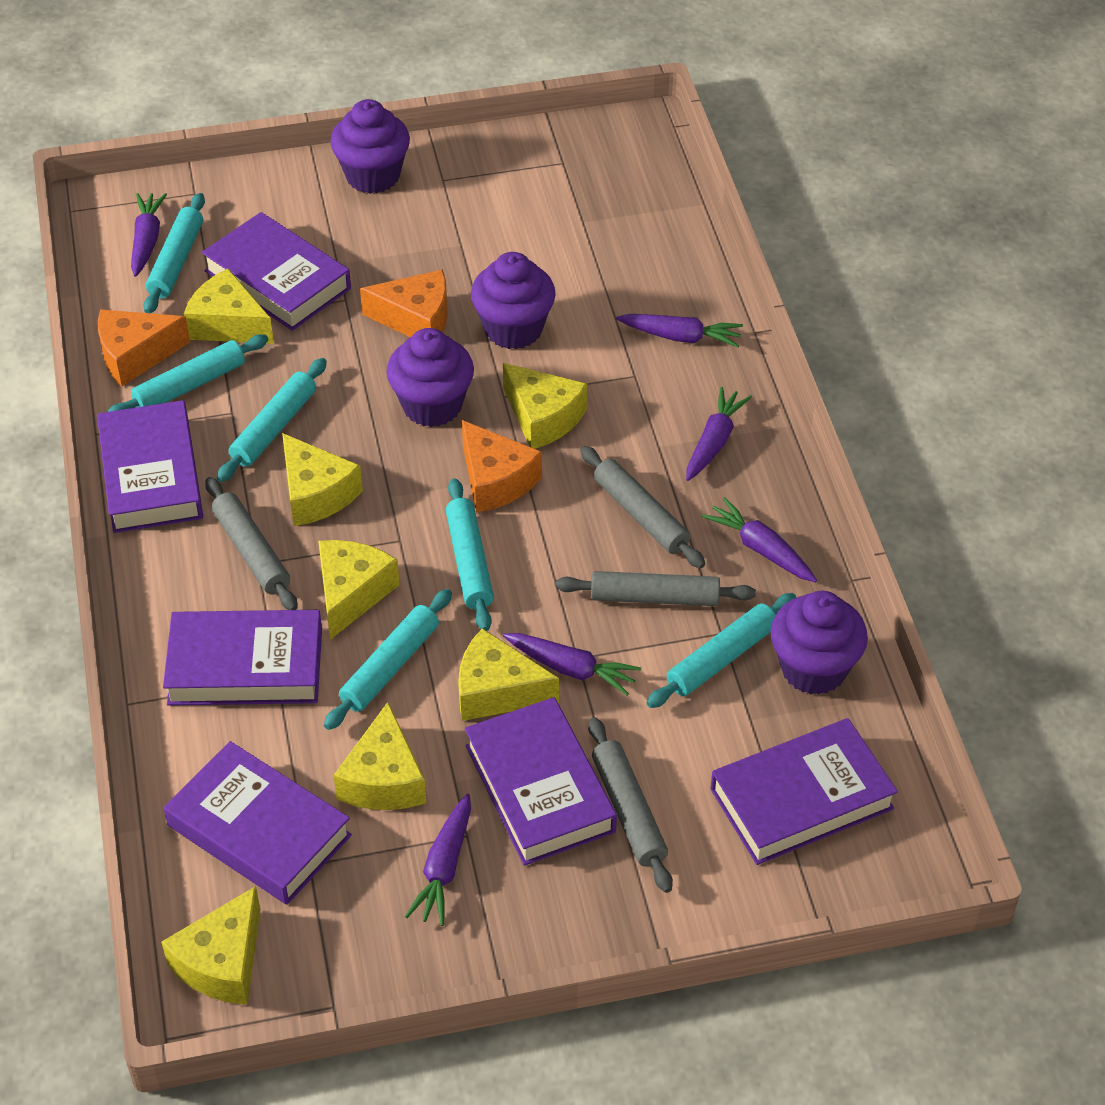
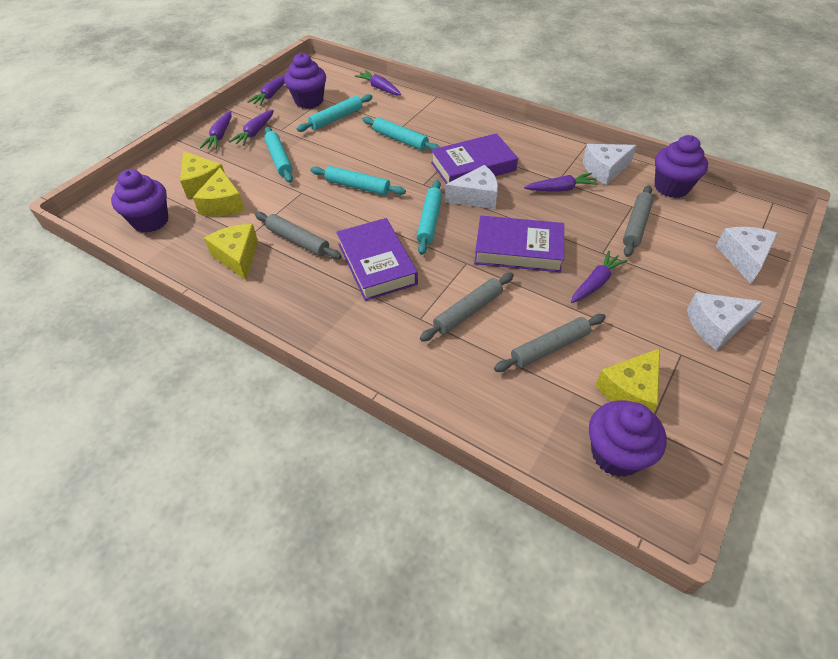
orange cheese: [98,309,190,386] [360,270,448,337] [462,420,542,513] = 3 -> none = 0
purple book: [97,400,203,533] [163,610,322,706] [164,741,352,905] [202,212,351,331] [465,697,617,866] [711,718,898,865] = 6 -> [336,218,418,301] [431,133,518,184] [474,216,564,273] = 3
turquoise rolling pin: [107,334,268,412] [143,193,205,313] [217,358,327,482] [324,589,452,730] [446,478,494,631] [647,593,796,708] = 6 -> [264,127,293,183] [297,94,373,132] [310,166,406,195] [363,117,440,150] [417,180,442,255] = 5
white cheese: none = 0 -> [445,165,498,209] [583,144,637,185] [687,292,763,351] [716,227,778,284] = 4
yellow cheese: [161,886,260,1005] [184,269,274,344] [282,433,363,526] [318,540,400,640] [333,702,426,810] [458,628,559,721] [503,363,587,449] = 7 -> [180,152,225,198] [192,167,245,216] [204,224,258,280] [595,348,660,412] = 4

